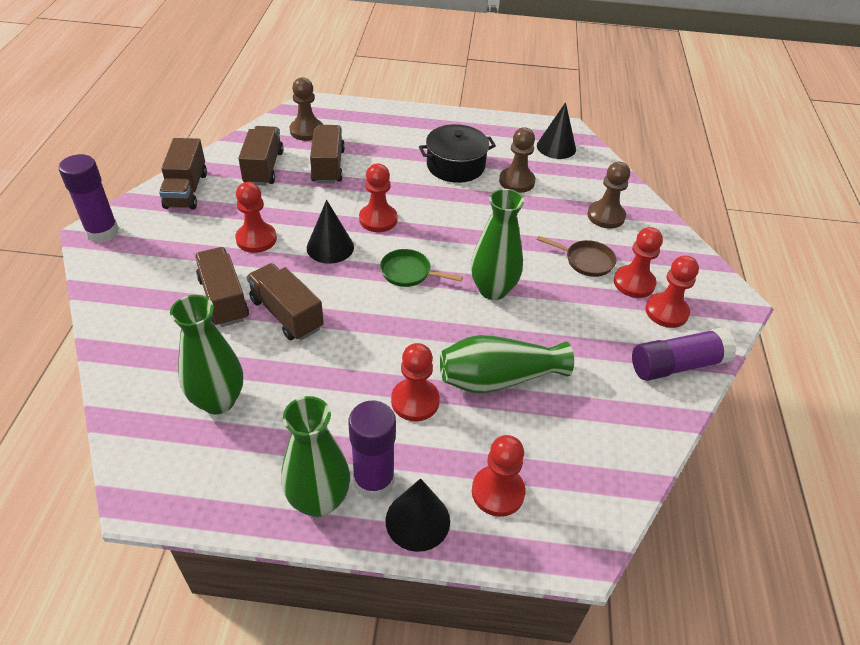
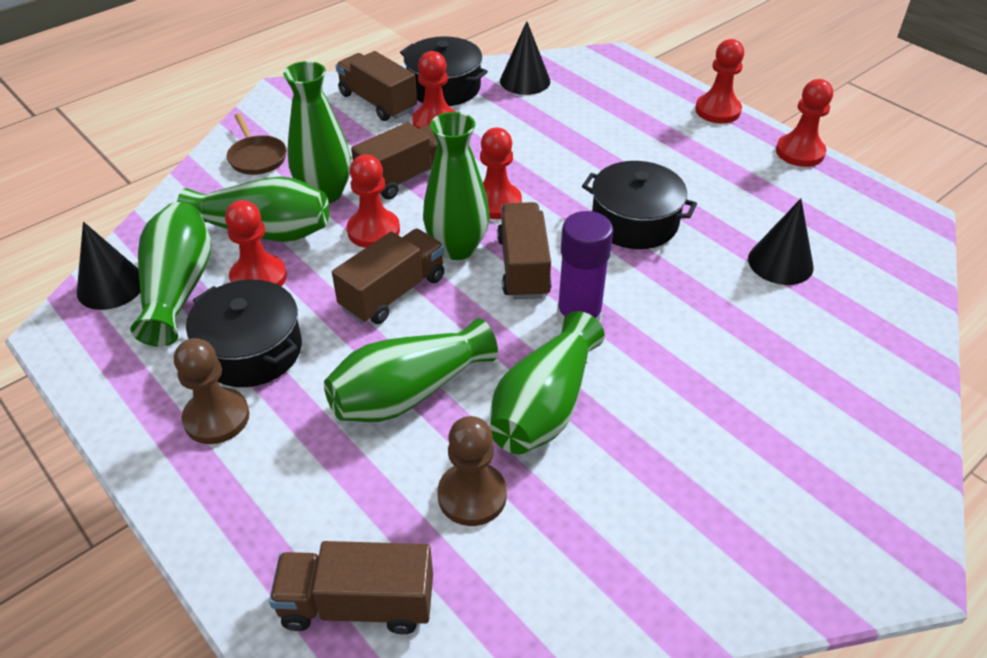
black pot: [419,124,496,183] = 1 -> [186,280,302,387] [400,36,488,106] [582,161,697,249] = 3
brown pawn: [290,77,323,141] [499,127,536,193] [588,162,630,229] = 3 -> [174,338,249,444] [437,416,507,526] = 2
green pan: [380,249,463,287] = 1 -> none = 0
green vase: [170,295,243,414] [281,396,350,517] [440,335,574,393] [471,189,524,300] = 4 -> [130,202,211,347] [177,176,329,242] [283,61,351,203] [324,318,498,422] [423,112,490,260] [490,311,605,454] = 6
purple glue stick: [59,154,119,243] [348,400,396,500] [632,328,737,381] = 3 -> [557,211,613,328] = 1

